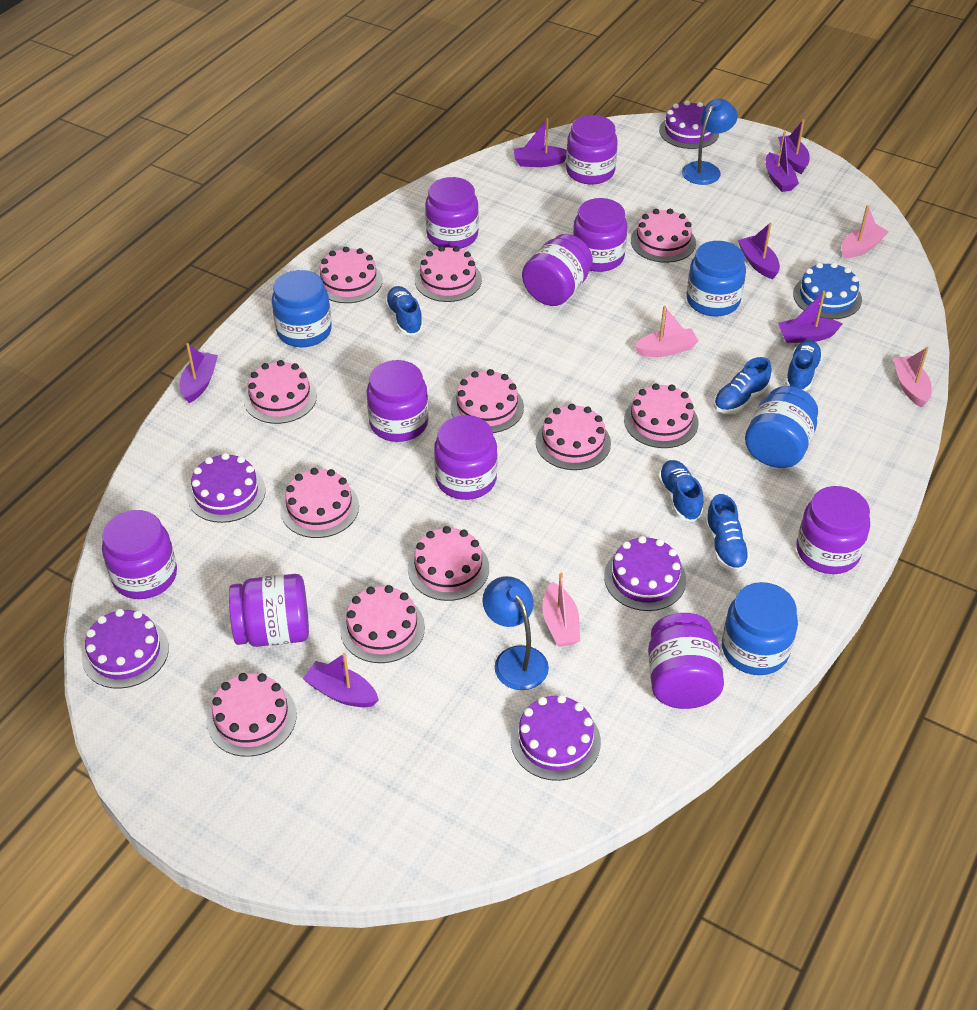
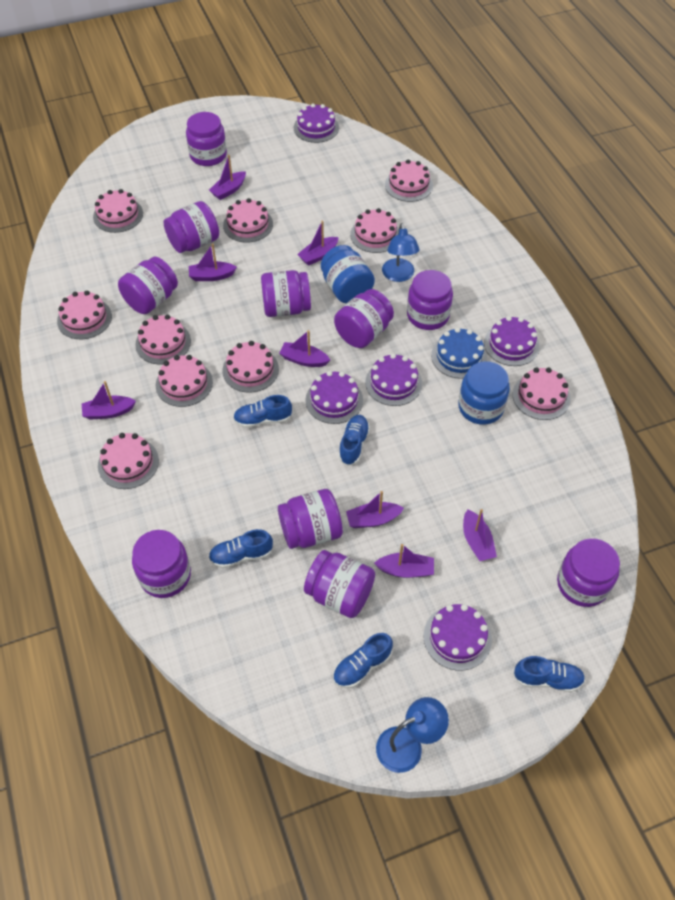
blue jar: [272,270,332,347] [687,241,746,317] [722,582,798,675] [745,386,818,468] = 4 -> [321,245,375,303] [458,361,510,425] = 2
pink boat: [542,573,580,647] [634,306,698,357] [841,205,889,258] [893,347,932,407] = 4 -> none = 0
pink cake: [207,673,297,757] [243,360,317,424] [280,468,359,538] [317,247,383,303] [340,585,425,663] [408,526,489,601] [415,246,482,302] [450,369,524,433] [536,404,611,470] [624,383,698,448] [631,209,696,263] = 11 -> [57,291,112,339] [93,189,143,233] [98,433,159,489] [135,315,191,365] [155,355,213,407] [222,341,279,393] [223,198,273,243] [350,208,399,253] [385,159,433,202] [512,367,571,420] = 10
purple boat: [180,343,218,403] [303,653,379,707] [514,118,566,167] [738,223,780,279] [766,131,799,192] [778,119,810,174] [778,291,843,343] = 7 -> [82,381,136,420] [189,243,237,281] [209,155,246,200] [279,330,330,367] [297,221,338,266] [346,491,404,528] [374,544,434,578] [463,509,497,561] = 8

